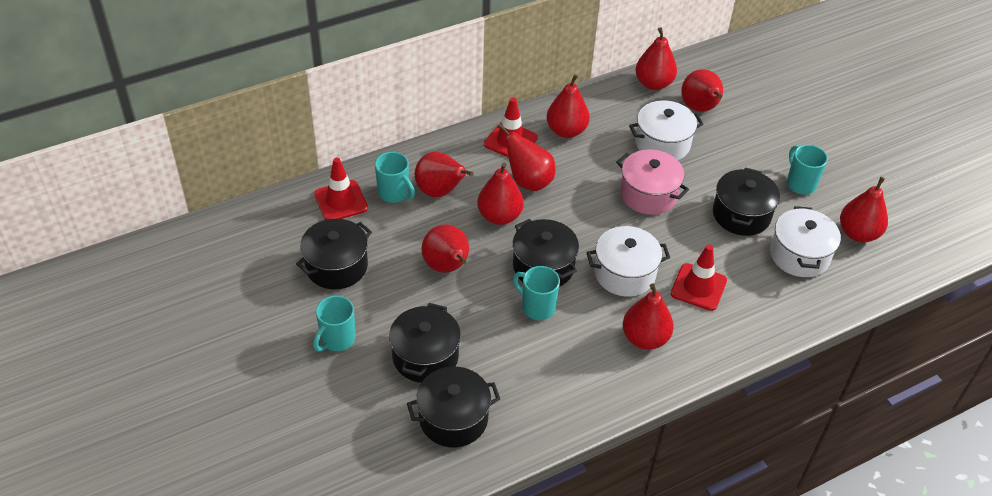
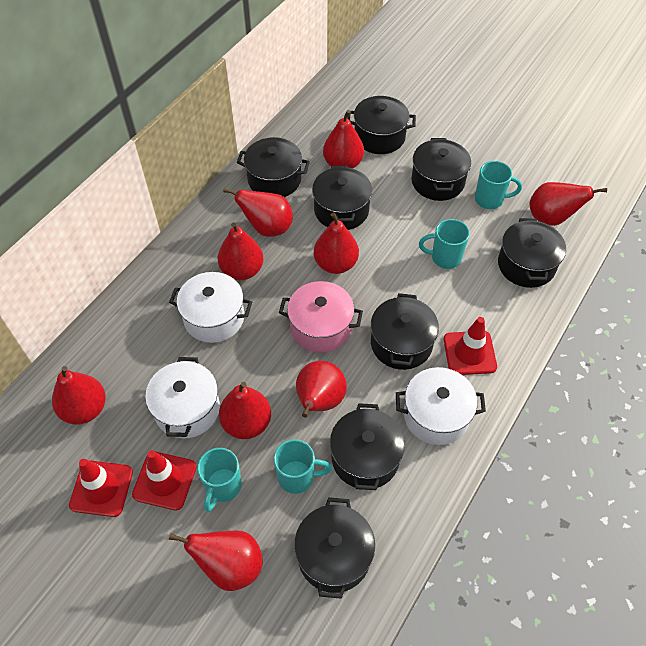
black pot: [296,219,372,290] [389,303,461,383] [407,367,500,447] [512,219,579,287] [713,168,780,236] = 5 -> [237,137,310,197] [294,497,375,599] [312,165,372,230] [330,403,405,490] [347,96,416,154] [371,293,439,370] [411,138,471,201] [498,218,566,288] = 8

